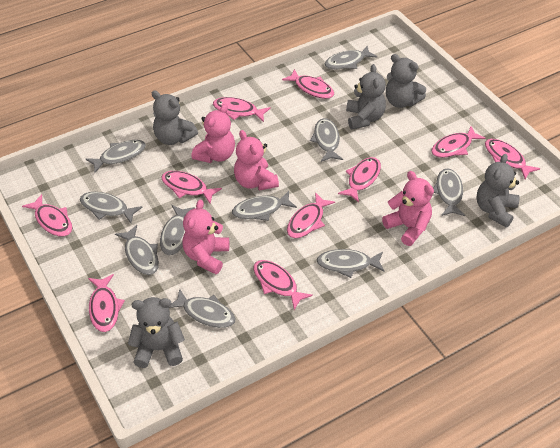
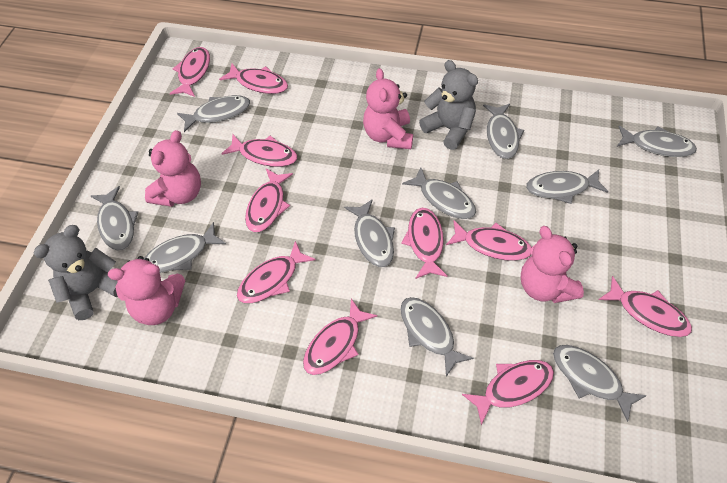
grey teddy bear: [128,297,185,368] [152,90,198,145] [346,64,386,129] [386,54,426,108] [477,154,519,228] = 5 -> [33,225,118,320] [419,60,478,150] = 2

